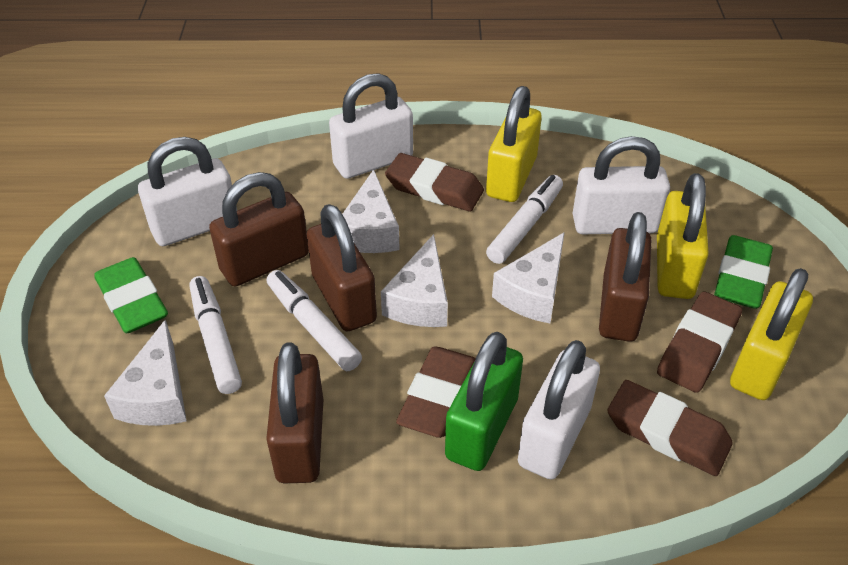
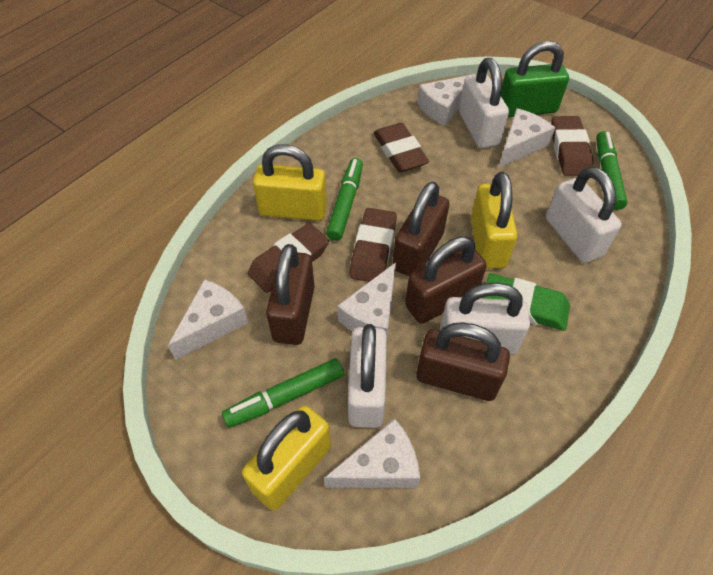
green eraser: [94,257,168,333] [714,235,773,309] = 2 -> [483,273,570,331] = 1
green marker: none = 0 -> [222,359,344,428] [326,158,363,241] [596,131,627,210] = 3
white cheese: [104,319,187,426] [342,169,400,253] [381,234,448,327] [492,232,565,323] = 4 -> [168,279,248,360] [324,418,420,488] [337,262,396,336] [418,74,475,126] [499,108,555,168] = 5
white marker: [189,276,242,394] [267,270,362,371] [486,175,563,264] = 3 -> none = 0

